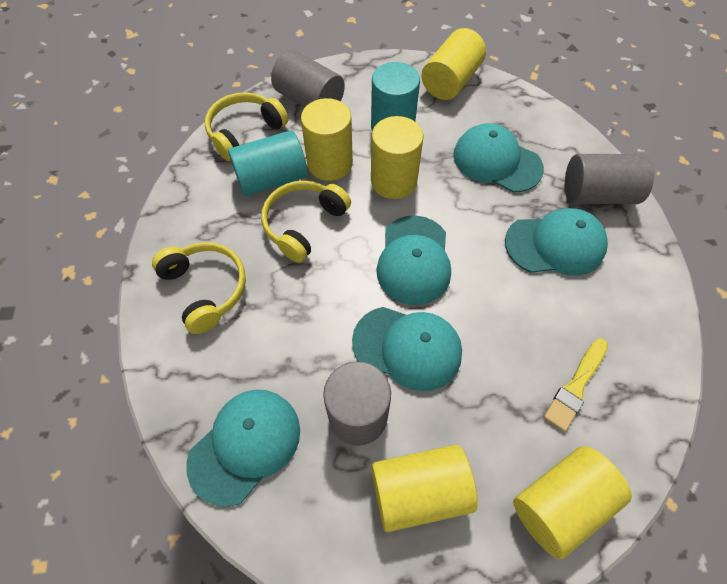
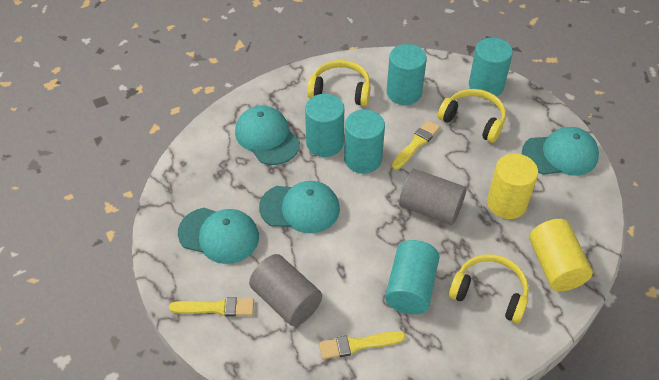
grey cylinder: [271,50,345,108] [323,361,391,446] [565,154,654,204] = 3 -> [249,254,322,326] [399,169,466,225] = 2
turquoise cap: [186,390,300,507] [352,307,462,391] [377,216,451,305] [453,123,544,192] [505,208,608,276] = 5 -> [178,208,259,264] [235,105,300,165] [259,181,340,233] [522,127,599,175] = 4
turquoise cylinder: [228,130,308,196] [371,62,420,131] = 2 -> [305,94,344,157] [344,110,385,173] [385,240,440,314] [387,44,427,105] [469,37,513,97] = 5
yellow brush: [544,338,608,432] = 1 -> [169,297,254,317] [319,331,406,360] [392,120,440,170] = 3
yellow cylinder: [301,98,353,181] [371,116,423,199] [371,445,478,532] [421,28,486,100] [513,446,632,559] = 5 -> [487,153,538,219] [529,219,593,291] = 2

